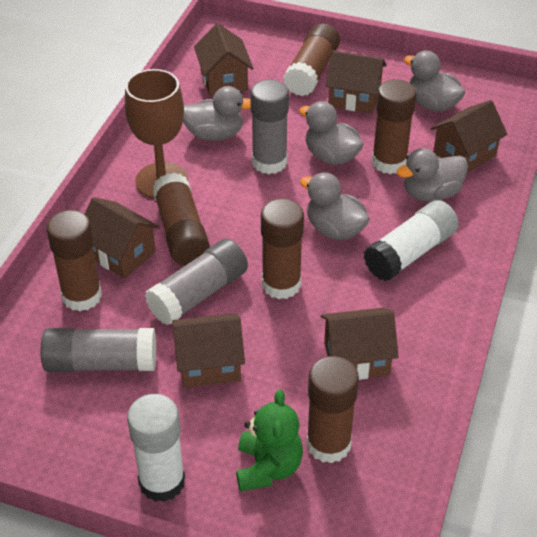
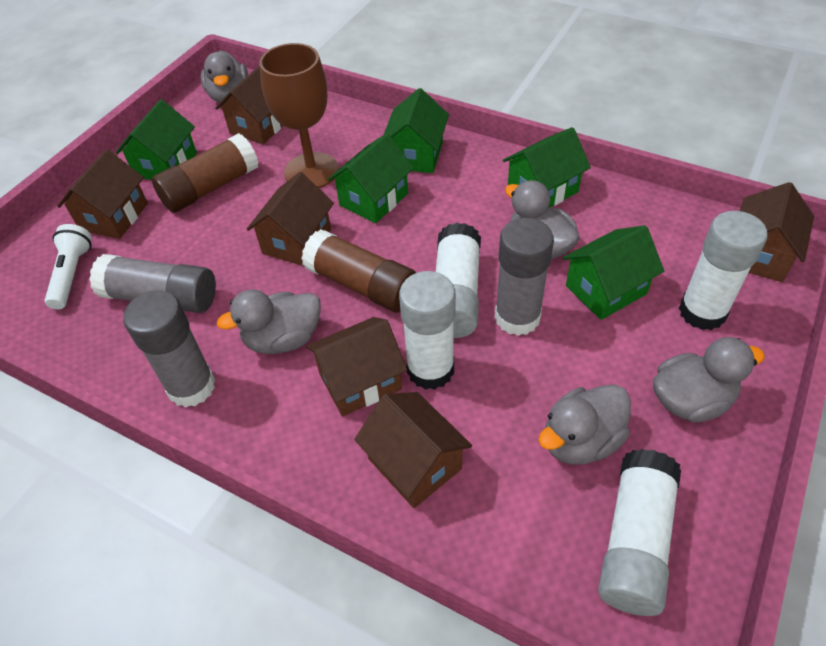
brown glue stick: [46,210,102,311] [153,173,210,265] [261,198,304,299] [283,23,340,96] [306,356,359,463] [372,79,416,174] = 6 -> [152,133,259,213] [301,229,416,312] = 2
green house: none = 0 -> [116,99,197,180] [328,133,414,224] [384,88,449,173] [503,127,591,208] [563,225,664,320] = 5
green teddy bear: [236,389,303,491] = 1 -> none = 0
white flashlight: none = 0 -> [44,224,92,309] = 1
white glue stick: [127,394,185,502] [364,200,458,281] = 2 -> [399,271,456,390] [436,223,481,338] [598,449,681,616] [679,211,768,330] = 4

